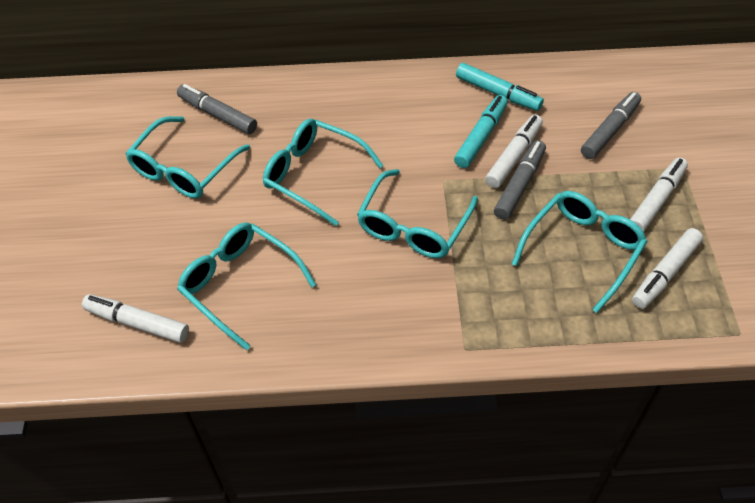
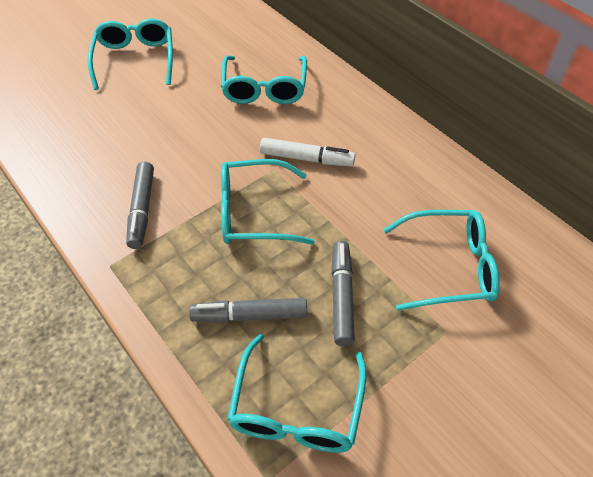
turquoise marker: [454,95,508,168] [456,63,544,111] = 2 -> none = 0
white marker: [82,294,189,343] [485,115,543,188] [630,157,688,232] [632,228,703,309] = 4 -> [260,138,355,167] = 1

